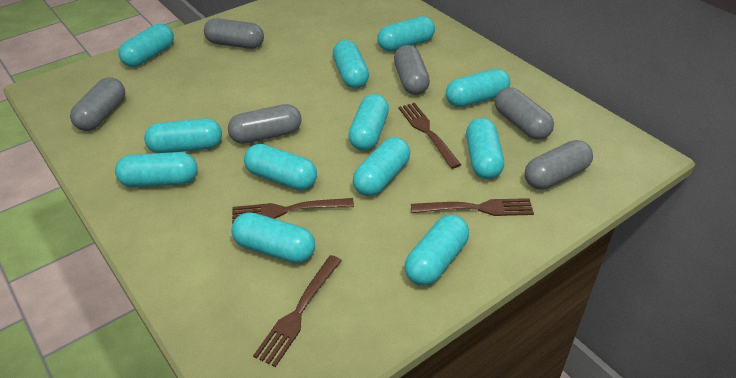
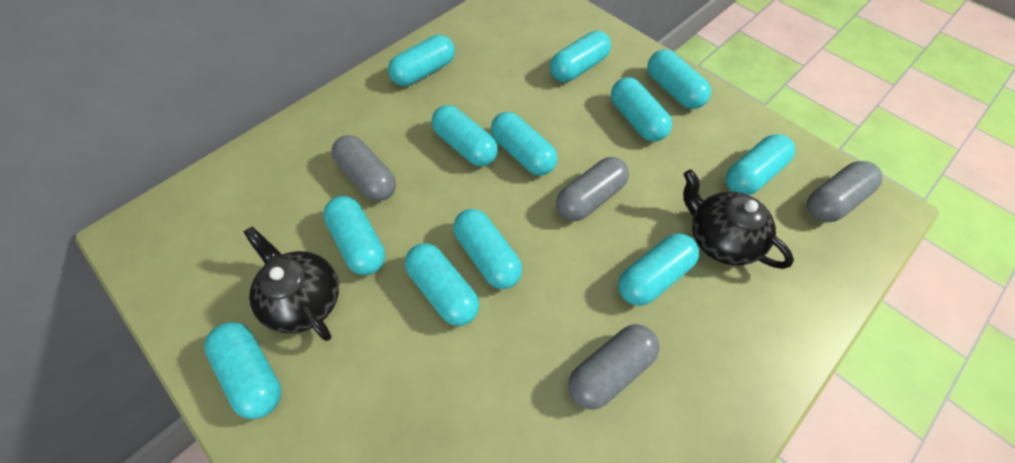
black teapot: none = 0 -> [244,226,339,341] [683,169,794,269] = 2
brown fork: [232,198,354,224] [253,255,342,367] [398,103,461,169] [411,198,534,216] = 4 -> none = 0
grey capsule: [70,77,125,131] [204,18,264,49] [228,104,302,144] [394,45,430,95] [495,87,554,140] [525,140,593,190] = 6 -> [331,135,396,201] [556,157,629,221] [568,324,660,410] [807,161,883,223] = 4

